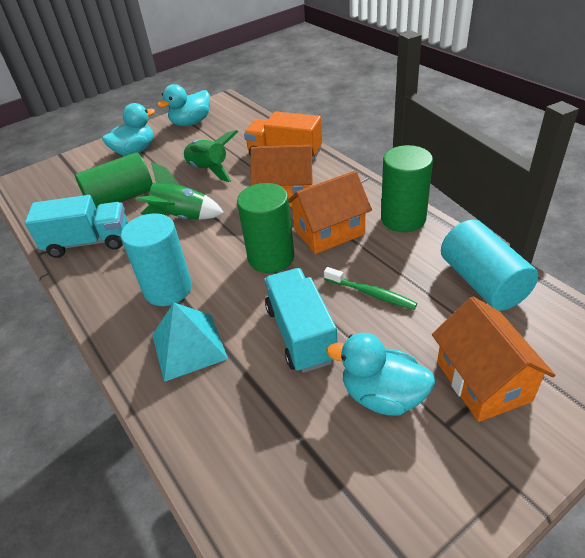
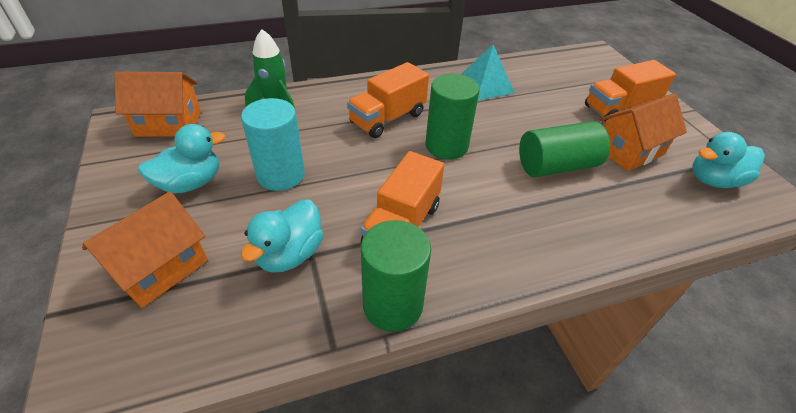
green rocket: [135,162,224,220] [182,130,238,182] = 2 -> [245,29,295,108] = 1
green toothbrush: [324,267,417,310] = 1 -> none = 0
orange truck: [244,111,322,160] = 1 -> [347,62,429,138] [361,151,445,243] [585,60,676,122] = 3
turquoise cylinder: [121,213,192,306] [441,219,538,311] = 2 -> [241,98,305,191] = 1
turquoise truck: [25,195,127,258] [264,268,338,373] = 2 -> none = 0

